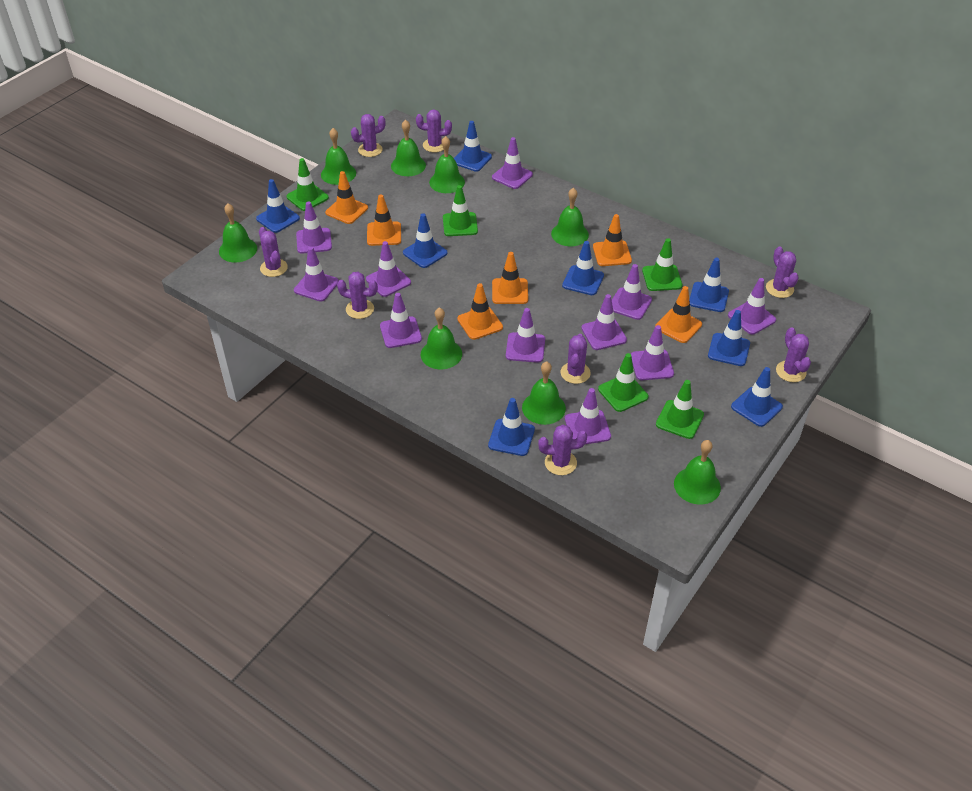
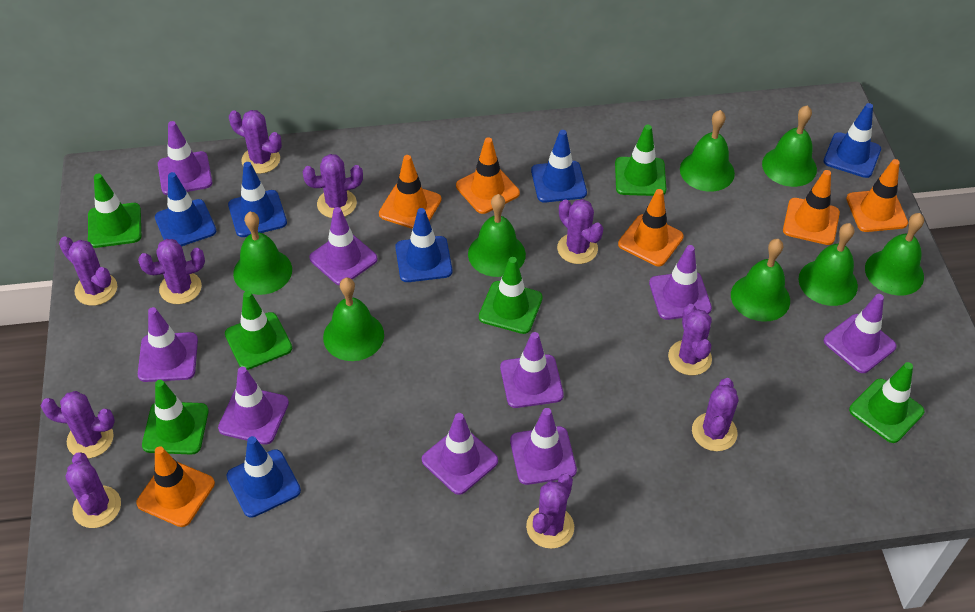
blue traffic cone: [256,179,300,233] [403,213,447,268] [454,121,492,172] [488,398,535,456] [562,241,604,295] [689,258,729,312] [708,310,750,366] [731,367,783,427] = 8 -> [155,172,216,247] [226,436,301,518] [228,162,287,237] [395,208,452,282] [531,130,587,203] [823,103,881,178] = 6
green traffic cone: [286,158,329,211] [443,185,478,236] [598,353,648,412] [642,238,682,291] [656,380,704,439] = 5 -> [88,174,141,248] [142,380,208,455] [225,291,292,370] [479,257,543,334] [615,125,666,196] [849,362,924,443] = 6
purple cactus: [259,227,288,277] [337,272,378,319] [351,114,386,157] [416,110,452,152] [538,425,587,475] [561,334,591,384] [766,246,799,298] [776,327,811,382] = 8 -> [41,391,115,458] [59,236,117,306] [65,452,121,528] [138,239,205,304] [229,110,282,174] [302,154,363,218] [526,474,574,549] [557,199,603,264] [668,304,712,375] [692,378,738,451] = 10
purple traffic cone: [294,247,339,302] [296,202,332,254] [366,241,411,297] [380,293,422,348] [492,137,533,189] [506,308,545,363] [565,388,611,444] [581,294,627,350] [612,264,652,320] [631,325,674,380] [728,278,776,334] = 11 -> [138,307,198,382] [158,121,212,195] [218,367,289,445] [309,207,378,285] [422,413,498,495] [500,332,564,408] [510,408,577,485] [649,245,712,320] [824,294,897,373] = 9

